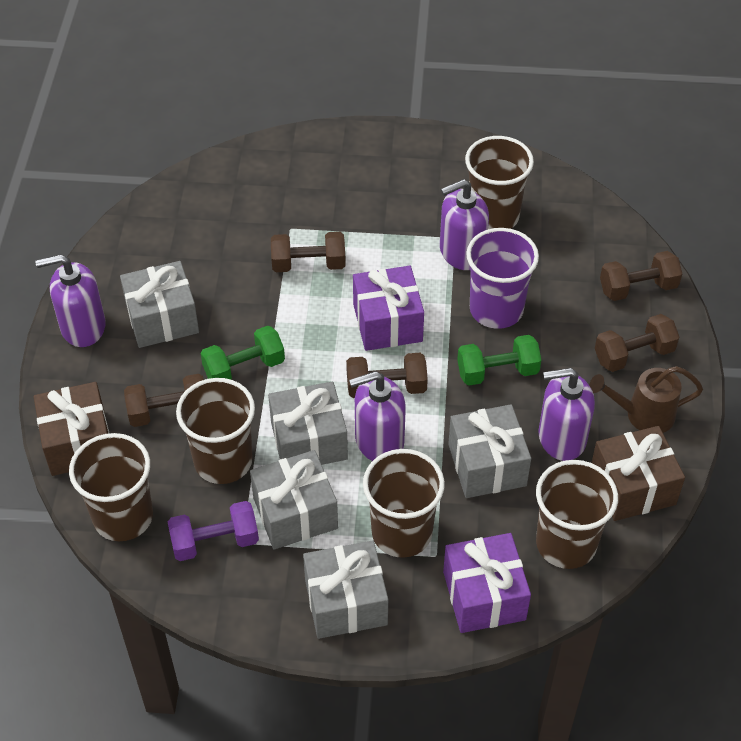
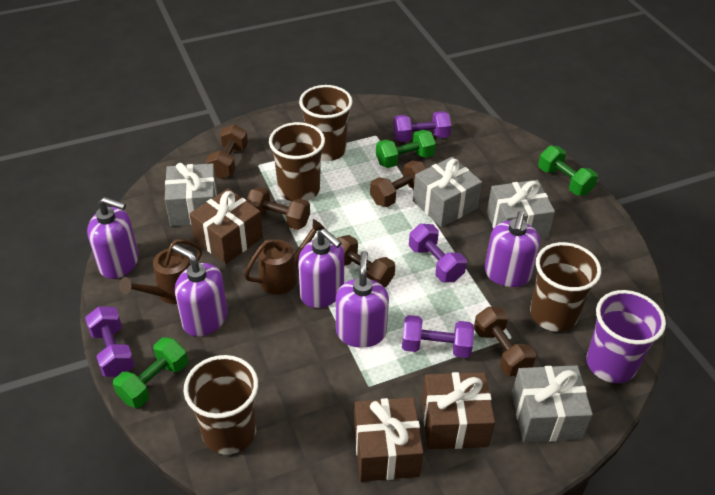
brown cup: [69,433,153,541] [176,378,255,484] [363,449,445,558] [465,136,534,229] [536,460,618,569] = 5 -> [183,355,258,455] [269,122,325,201] [299,85,353,161] [530,242,601,332] = 4
brown gift: [34,382,109,476] [591,426,685,521] = 2 -> [189,189,263,264] [354,397,424,482] [422,372,495,449] = 3
brown watering can: [589,366,703,433] = 1 -> [119,239,202,304] [244,219,325,295] = 2
green dumbbell: [201,326,285,380] [457,335,541,385] = 2 -> [113,337,188,408] [376,130,436,168] [538,146,598,196] = 3
grey gift: [120,261,199,348] [250,450,338,549] [268,381,348,465] [303,540,388,639] [448,404,531,498] = 5 -> [165,163,217,226] [413,157,482,227] [487,180,555,239] [512,365,593,442] = 4
purple dumbbell: [168,501,259,561] = 1 -> [85,306,135,377] [393,111,451,142] [402,315,474,358] [409,224,467,282] = 4
purple gift: [353,266,424,351] [443,533,531,633] = 2 -> none = 0
purple soap dispenser: [35,254,106,347] [349,371,406,461] [440,179,489,270] [538,368,595,461] = 4 -> [87,197,139,279] [172,245,228,336] [298,229,344,308] [336,251,389,348] [484,211,540,287] = 5

